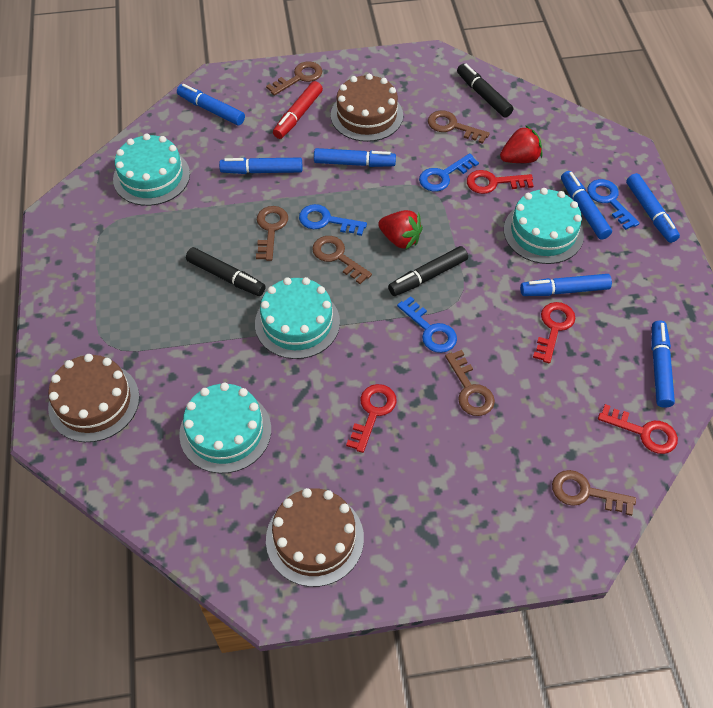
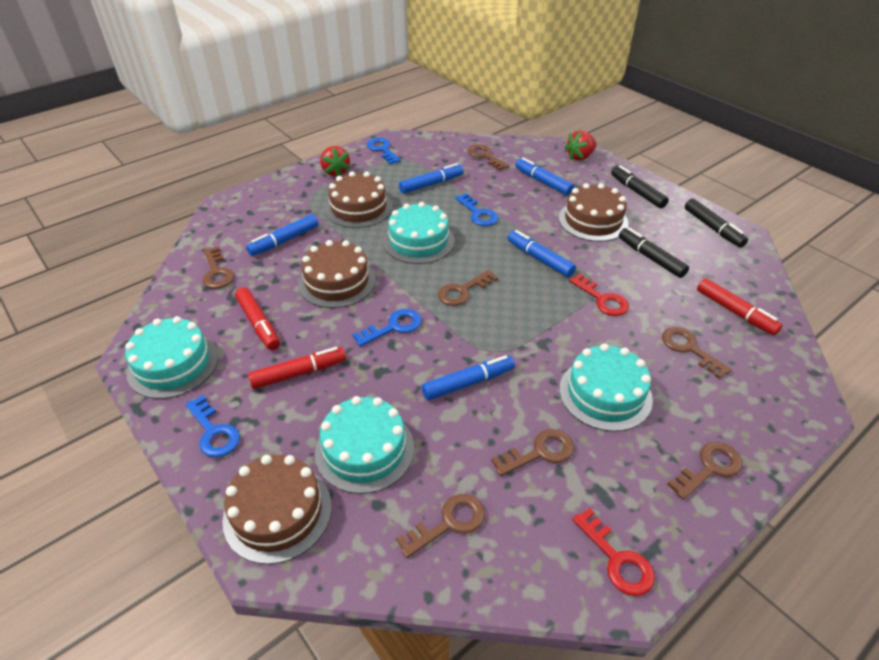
blue marker: [177,84,245,125] [219,158,302,174] [314,148,396,167] [520,274,612,296] [561,171,612,240] [626,173,680,243] [651,321,675,408] = 7 -> [246,214,319,256] [399,163,464,194] [422,355,515,400] [508,230,576,277] [515,157,574,196] = 5
brown cake: [48,354,139,442] [266,488,364,587] [331,74,403,142] = 3 -> [222,455,332,564] [298,240,376,308] [325,171,392,228] [559,183,628,242] = 4
brown key: [256,206,288,261] [266,62,322,96] [312,236,372,284] [428,110,490,144] [445,350,495,416] [552,470,636,516] = 6 -> [202,247,234,289] [396,494,485,558] [438,270,498,306] [467,144,509,171] [491,429,574,476] [662,327,732,379] [667,442,743,500] = 7
red key: [346,384,397,453] [467,170,534,194] [533,302,575,363] [598,404,678,454] = 4 -> [569,273,629,316] [572,508,655,596] = 2
red marker: [273,81,323,139] = 1 -> [235,287,280,350] [248,347,346,389] [697,278,783,335] = 3

